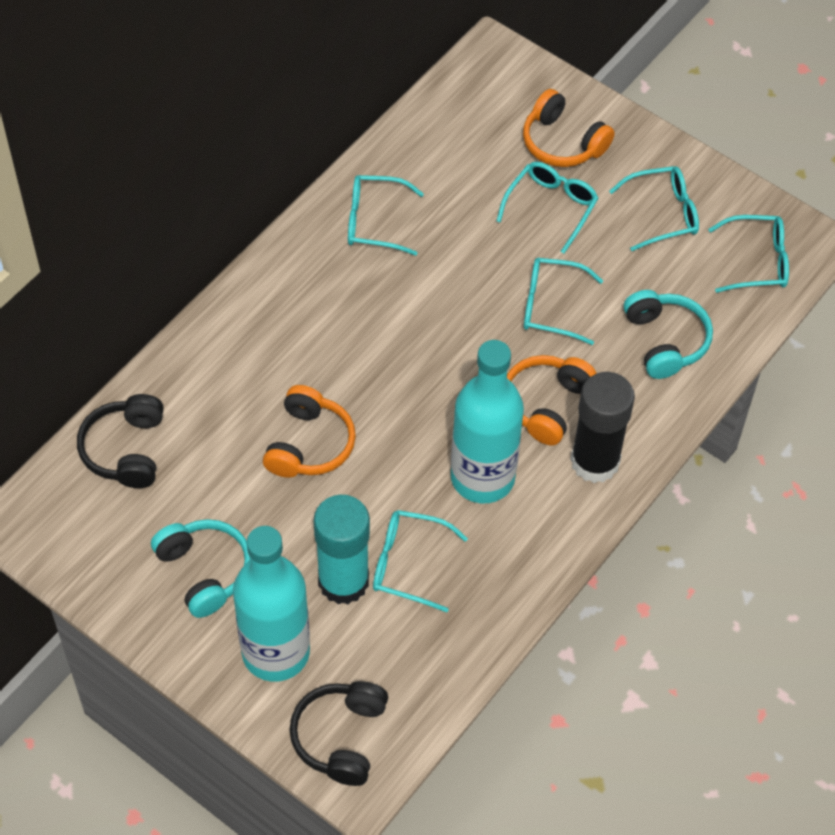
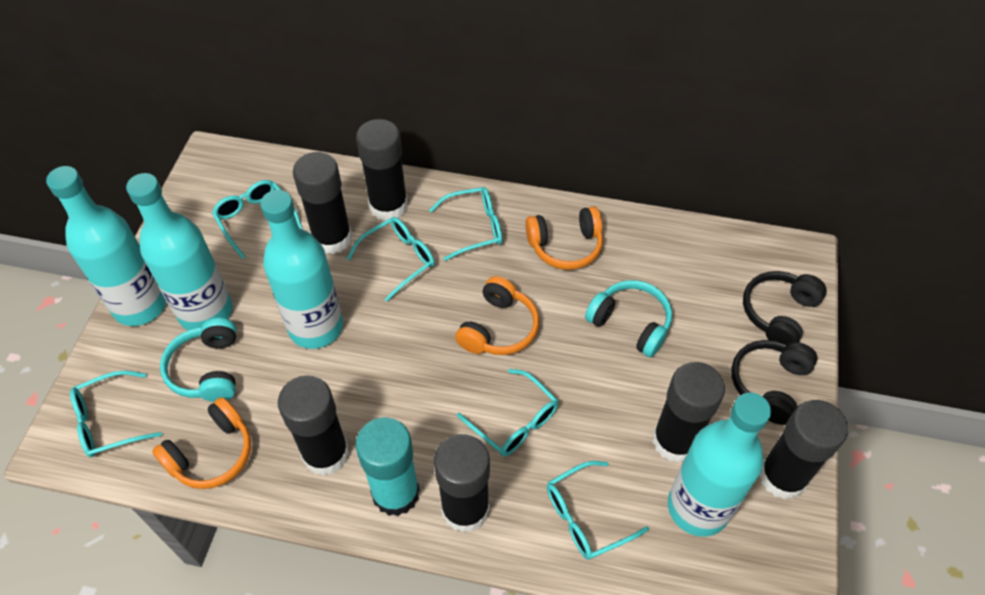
black glue stick: [570,372,635,483] = 1 -> [278,375,349,476] [293,152,352,254] [356,119,408,221] [434,434,490,533] [652,362,725,462] [759,400,848,500] = 6
turquoise bottle: [233,526,310,682] [451,340,524,503] = 2 -> [46,166,166,326] [126,173,233,330] [260,190,343,349] [668,393,771,537] = 4

